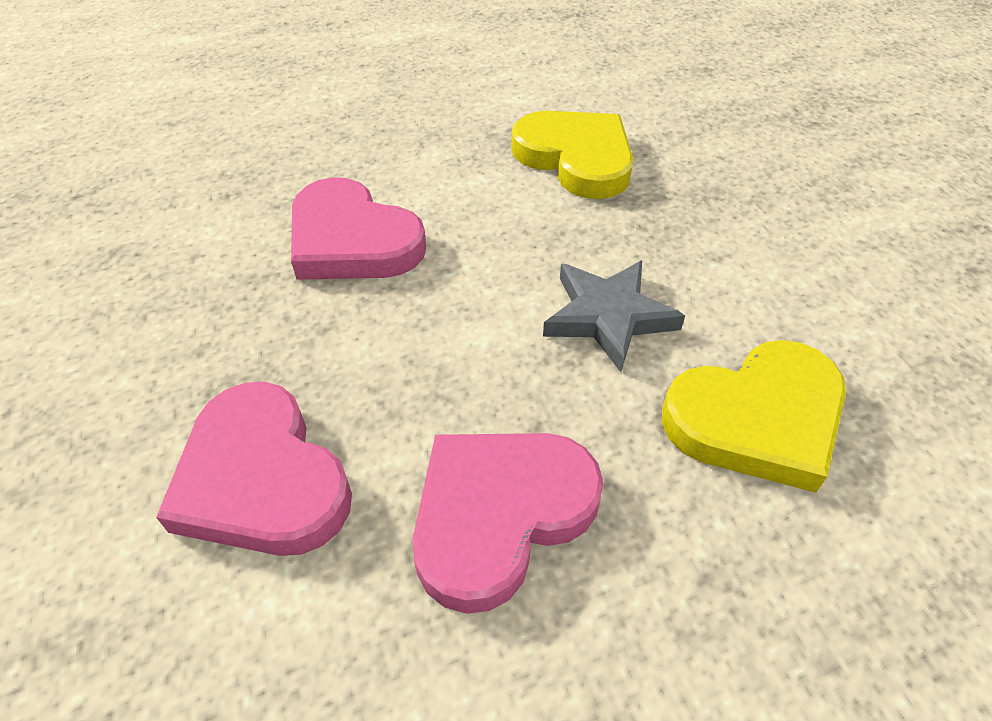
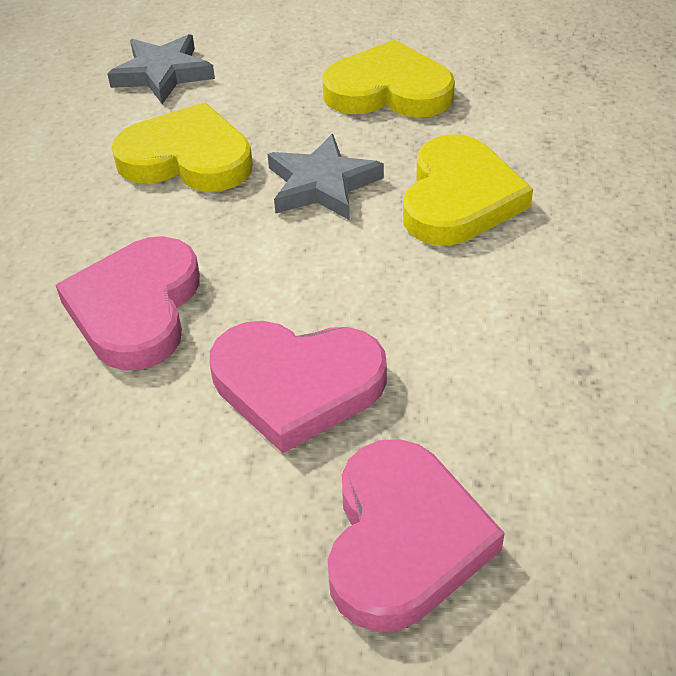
grey star: [543,260,685,372] = 1 -> [108,34,215,104] [268,134,384,220] = 2
yellow heart: [511,111,634,199] [662,340,846,493] = 2 -> [111,103,253,192] [322,40,455,118] [403,134,533,245] = 3

